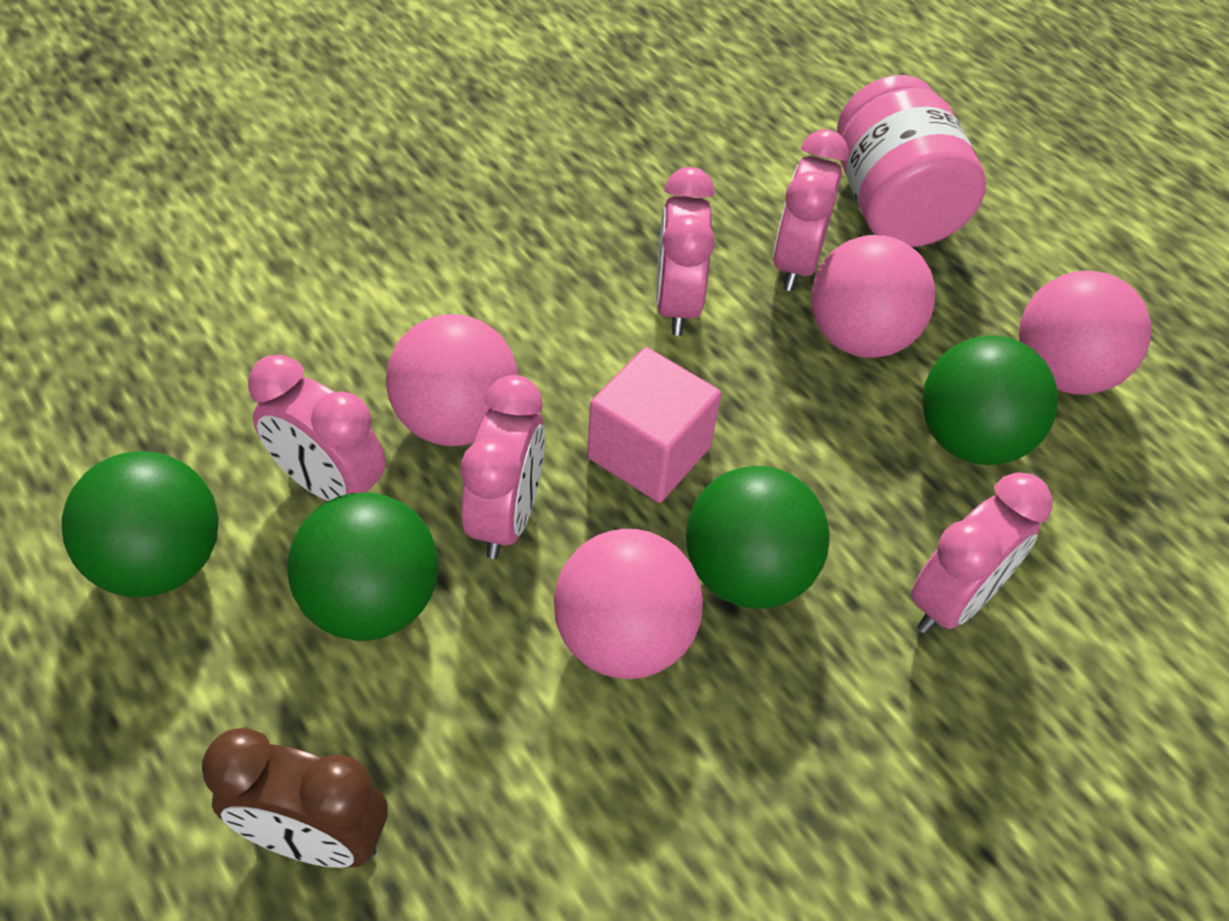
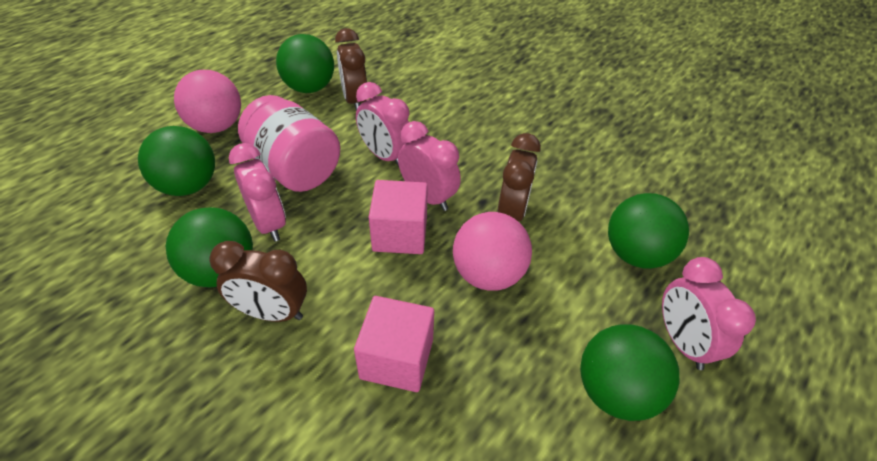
brown clock: [202,727,388,868] = 1 -> [209,241,307,322] [335,28,367,111] [498,133,541,222] = 3
green ball: [62,451,219,597] [287,492,439,641] [686,466,830,609] [922,335,1058,465] = 4 -> [138,126,215,196] [166,207,253,288] [276,34,334,93] [580,324,679,421] [608,193,689,269] = 5
pink ball: [386,314,518,446] [554,529,703,679] [811,235,935,358] [1019,271,1151,395] = 4 -> [174,70,241,133] [453,212,532,291] = 2
pink clock: [248,355,386,501] [461,375,545,559] [656,167,715,336] [773,129,849,291] [911,472,1053,634] = 5 -> [229,143,286,242] [356,82,410,167] [398,121,461,211] [662,257,756,370] = 4
pink cube: [587,347,721,503] = 1 -> [354,296,434,392] [369,180,428,254] = 2

